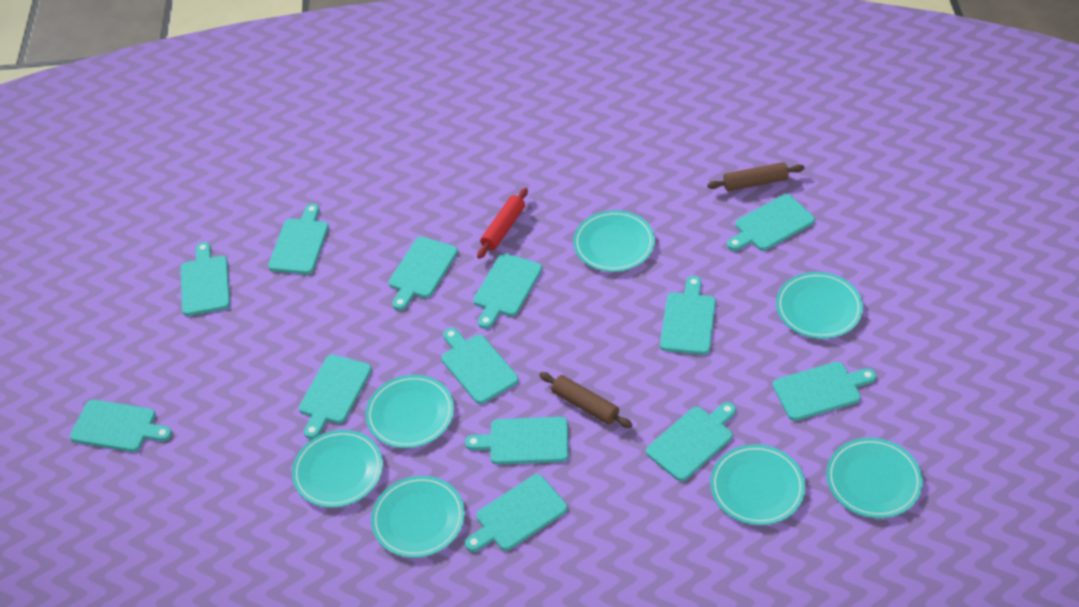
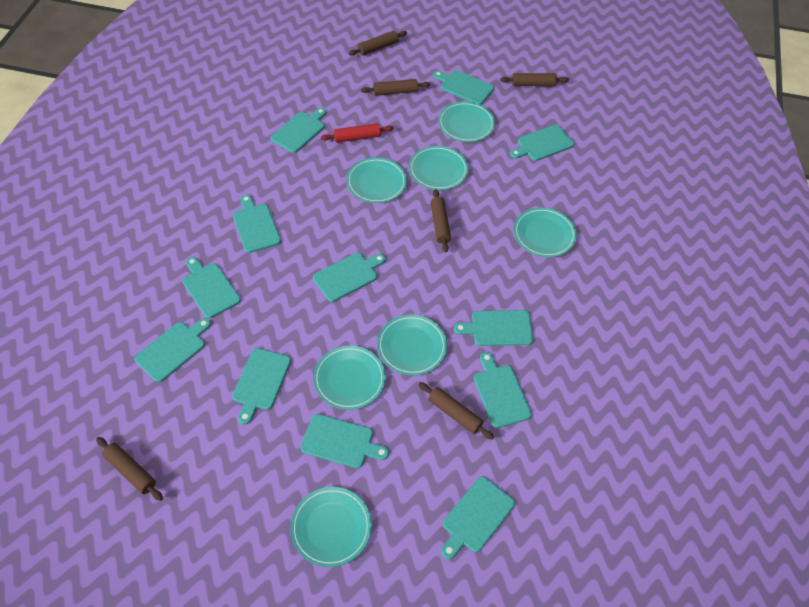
brown rolling pin: [539,372,633,428] [707,162,804,191] = 2 -> [96,437,163,501] [349,31,407,56] [361,79,430,96] [418,382,494,440] [431,189,451,252] [500,73,569,86] = 6
turquoise cutting board: [70,400,172,452] [181,242,230,316] [268,204,329,274] [299,355,372,439] [389,237,458,310] [441,328,519,404] [465,417,569,465] [465,474,568,552] [473,253,542,329] [646,402,736,481] [660,276,716,355] [727,194,815,251] [773,362,876,421] = 13 -> [134,318,211,382] [182,257,241,318] [232,348,291,425] [233,195,281,253] [271,108,326,153] [301,414,389,468] [313,253,386,302] [433,70,494,105] [441,477,515,559] [454,310,534,346] [474,352,532,428] [510,125,574,161] = 12

